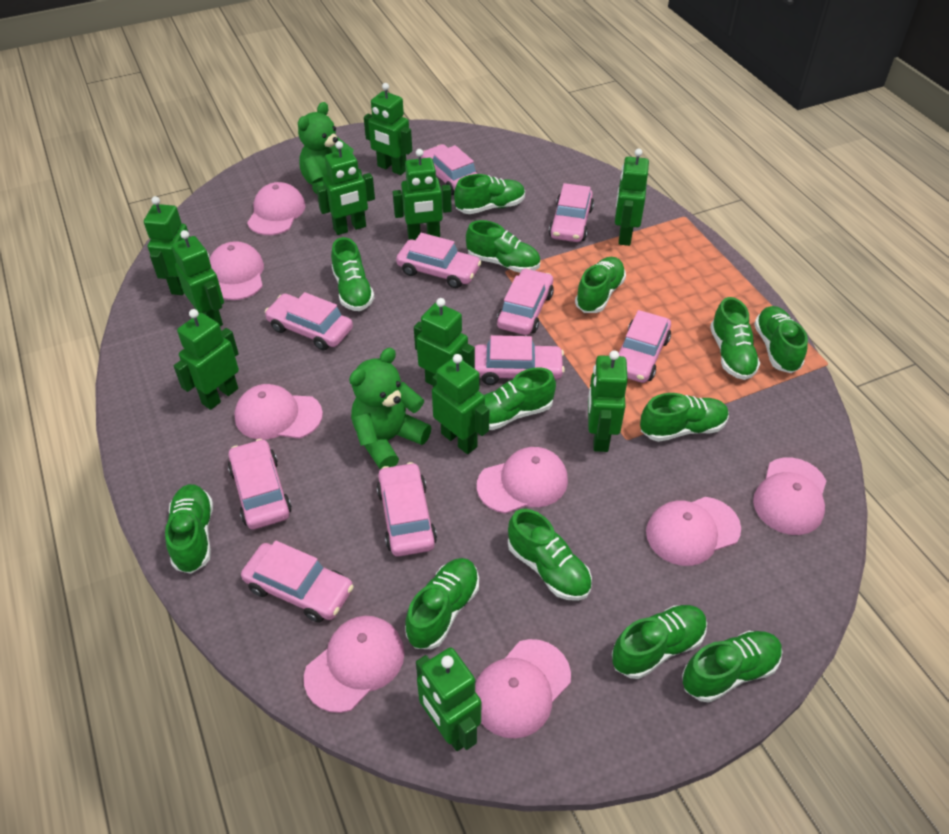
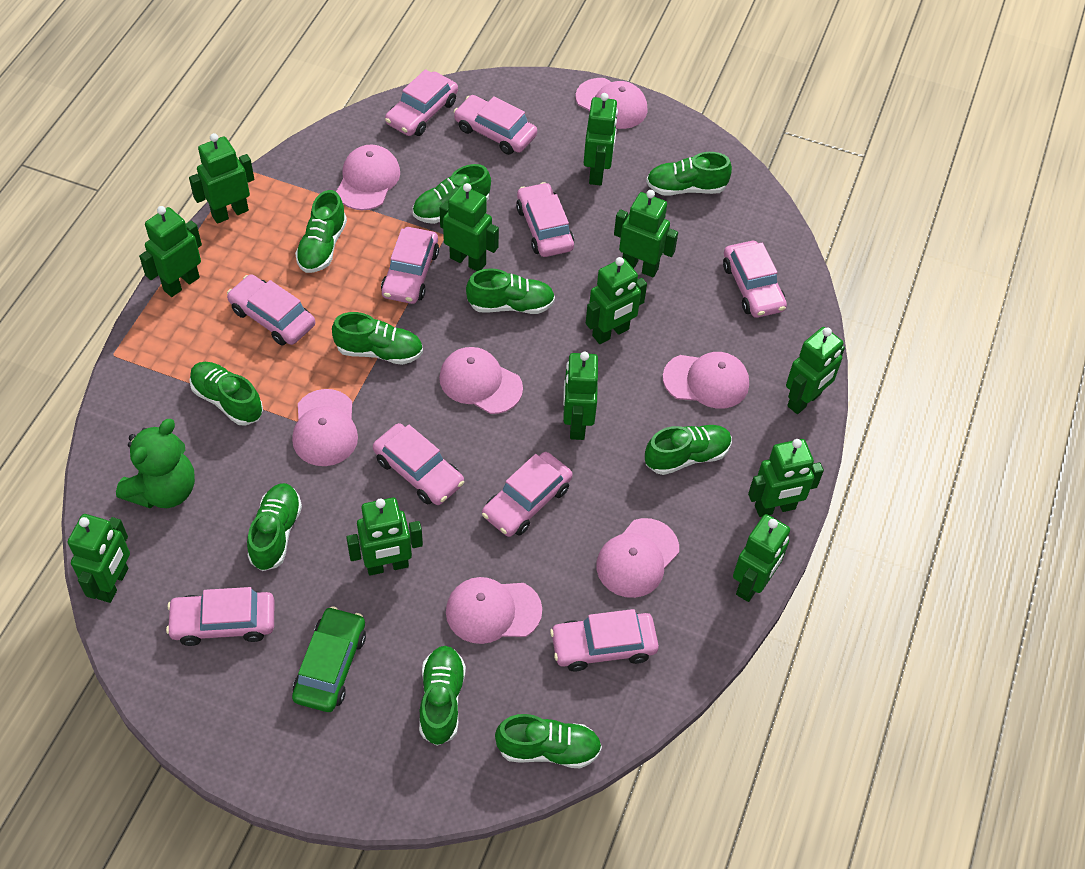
green car: none = 0 -> [292,606,366,712] = 1
green robot: [144,196,190,295] [172,230,224,326] [174,309,239,410] [316,141,375,235] [364,83,412,175] [393,149,452,240] [414,298,475,386] [416,647,481,751] [432,354,489,454] [588,350,628,452] [615,148,649,246] = 11 -> [68,514,130,603] [139,206,202,297] [189,133,254,224] [346,498,423,576] [440,183,499,271] [563,352,598,440] [584,93,618,186] [586,257,647,344] [614,190,678,277] [733,514,790,602] [748,439,824,517] [786,327,845,414] = 12
green shoe: [165,484,213,574] [331,237,374,311] [405,558,479,649] [454,174,525,214] [466,220,540,273] [484,367,556,430] [508,509,592,601] [575,257,626,313] [612,605,707,679] [640,393,729,442] [682,631,783,703] [710,297,760,380] [754,306,808,373] = 13 -> [189,362,263,426] [247,483,302,571] [295,190,347,273] [332,312,423,365] [413,164,491,224] [419,646,466,746] [466,268,555,314] [495,714,602,768] [645,425,732,475] [646,152,732,196] = 10
green teddy bear: [298,102,362,194] [349,348,431,470] = 2 -> [116,419,195,509] = 1
pink cap: [209,241,264,300] [234,384,323,440] [247,182,306,235] [304,616,405,713] [475,639,571,739] [477,447,568,514] [646,497,741,566] [753,457,826,535] = 8 -> [292,389,358,466] [336,144,400,210] [439,347,523,414] [446,577,542,644] [575,78,648,129] [596,518,679,598] [663,352,749,409] = 7

